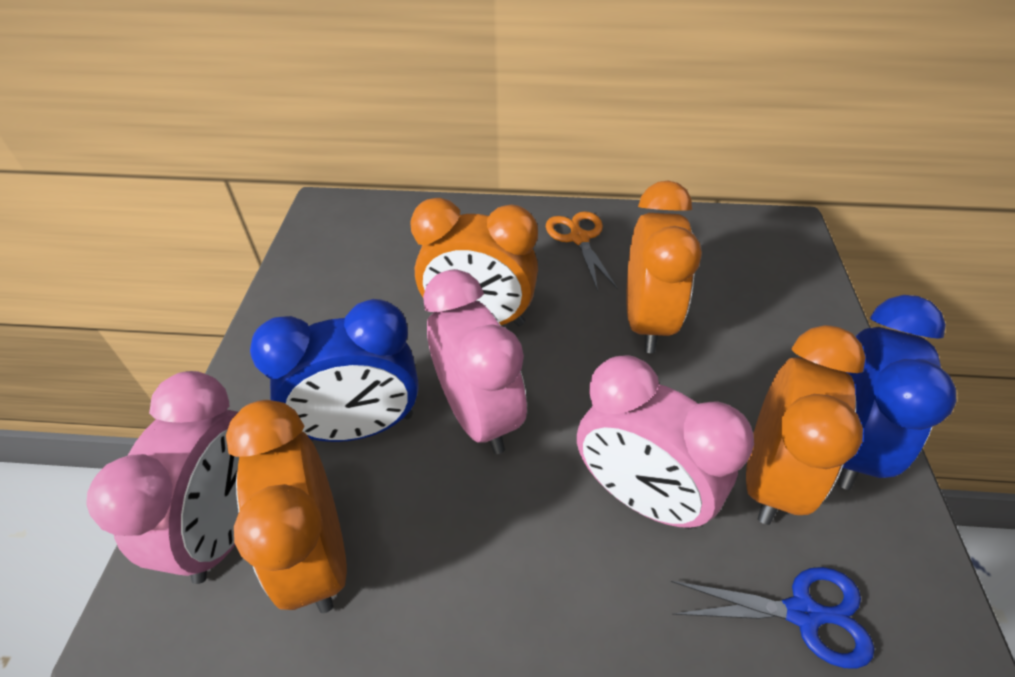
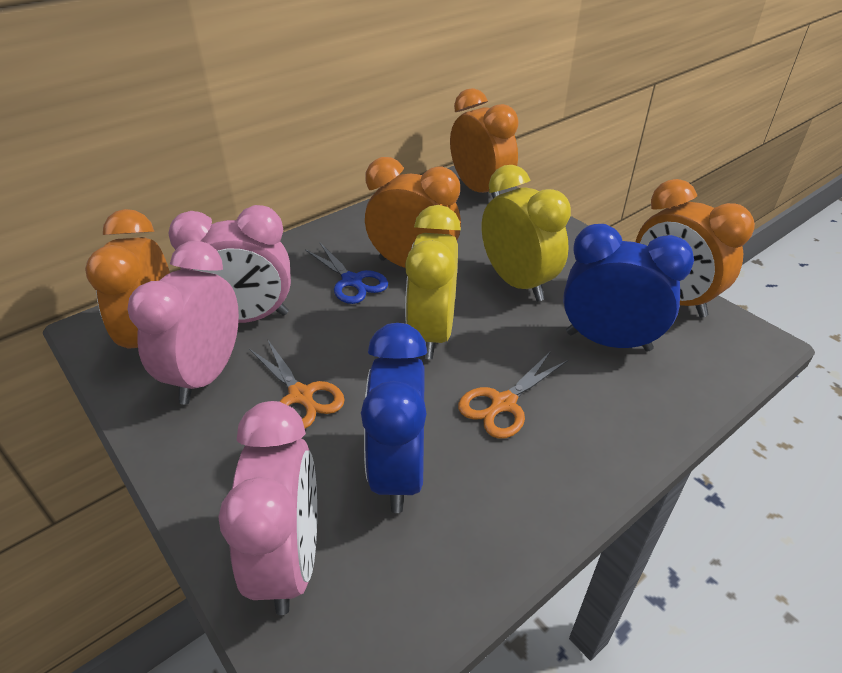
orange scissors: [546,211,618,291] = 1 -> [249,339,345,429] [458,351,568,439] = 2
yellow clock: none = 0 -> [405,205,461,359] [482,165,571,301] = 2

